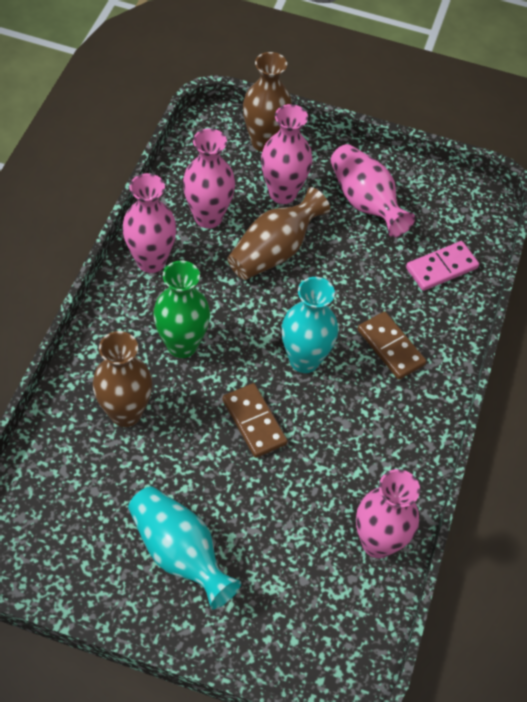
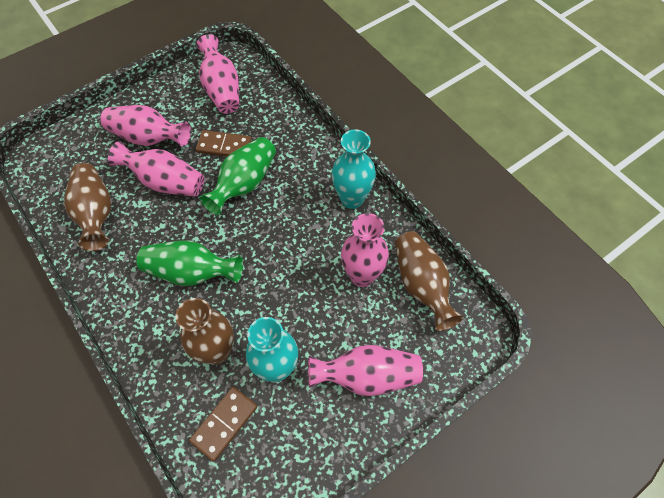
green vase: [153,260,210,358] = 1 -> [136,241,243,286] [200,137,276,215] = 2
pink domino: [406,241,479,291] = 1 -> none = 0

